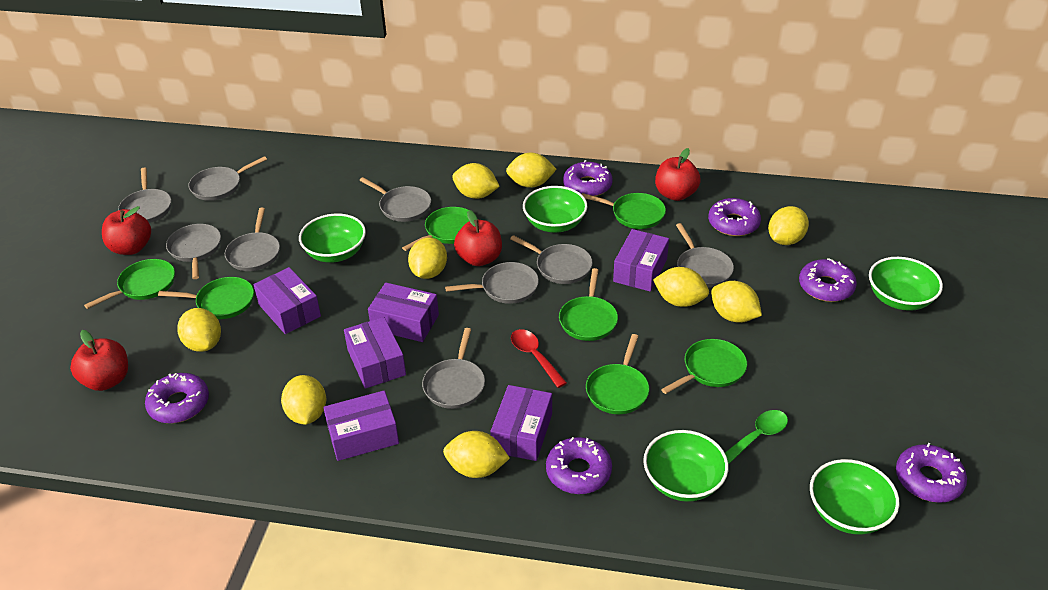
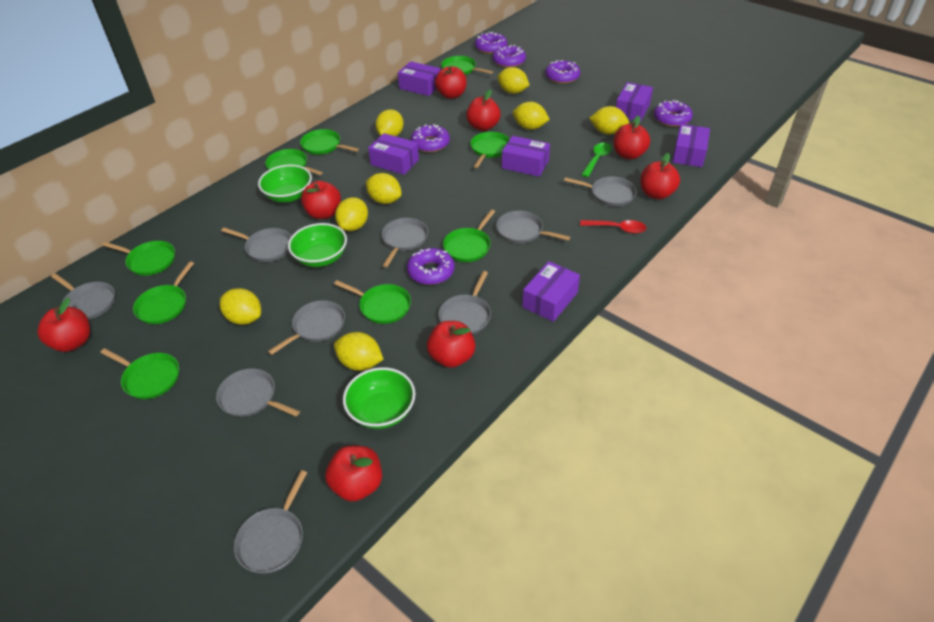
green bowl: [299,214,366,263] [523,186,588,233] [643,430,729,502] [810,459,899,535] [869,257,943,311] = 5 -> [258,165,312,203] [288,223,347,267] [343,367,415,429] = 3
green pan: [84,259,175,309] [158,277,254,319] [402,207,469,251] [559,268,618,341] [582,193,666,229] [586,334,649,414] [661,339,747,394] = 7 -> [100,348,179,399] [102,241,175,276] [133,262,194,324] [265,149,323,175] [300,129,359,155] [334,280,411,324] [441,56,493,75] [443,210,495,262] [470,132,510,168] = 9
red apple: [70,330,128,391] [102,206,151,255] [454,210,502,266] [655,148,701,201] = 4 -> [37,298,90,352] [301,181,341,219] [325,445,382,502] [427,321,475,368] [435,66,467,99] [466,89,501,131] [614,116,650,160] [641,153,680,199] = 8
yellow lemon: [177,308,221,352] [281,375,326,425] [408,238,447,279] [443,431,510,478] [452,163,500,199] [506,153,557,188] [653,267,709,307] [711,281,762,323] [768,206,809,245] = 9 -> [220,288,261,325] [334,332,384,371] [335,197,368,231] [366,173,402,204] [375,109,404,136] [497,67,529,94] [513,102,550,130] [589,106,629,135] = 8

